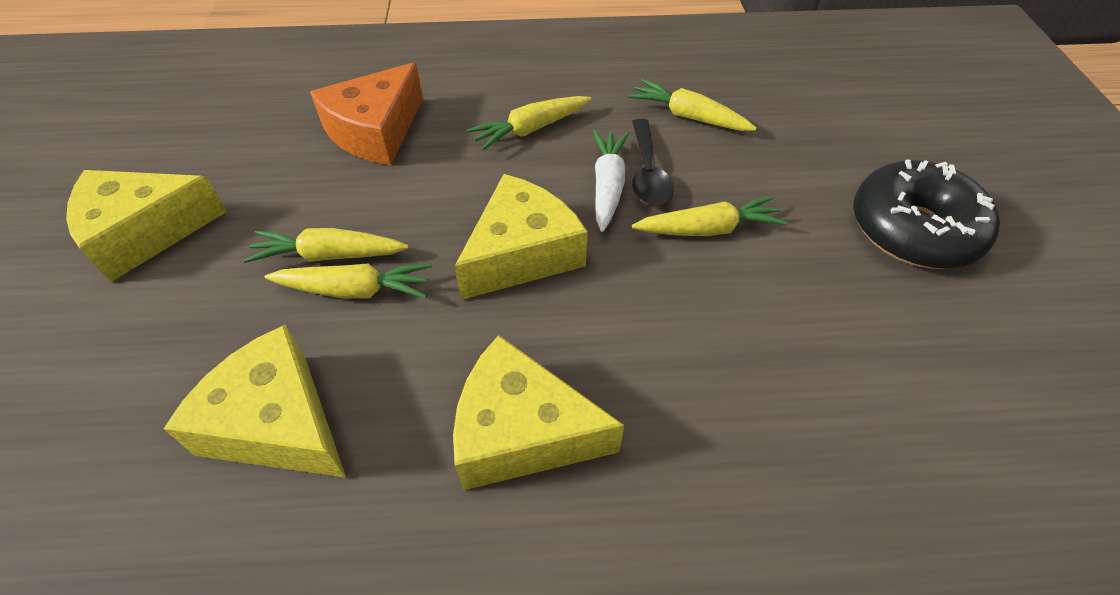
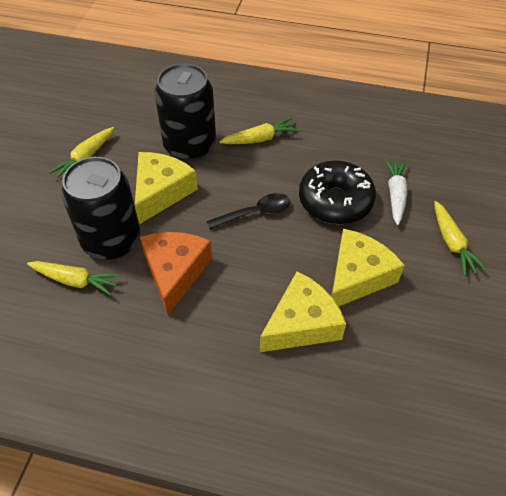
black can: none = 0 -> [61,157,141,260] [154,63,216,161] = 2
yellow carrot: [244,228,409,263] [265,263,432,299] [467,96,591,151] [629,79,757,131] [632,196,787,236] = 5 -> [27,261,121,296] [49,127,114,178] [219,117,300,144] [434,201,487,276] = 4
yellow cheese: [66,170,227,282] [164,325,346,478] [453,335,624,490] [454,174,588,300] = 4 -> [135,152,198,224] [260,271,346,352] [331,229,404,307] = 3

